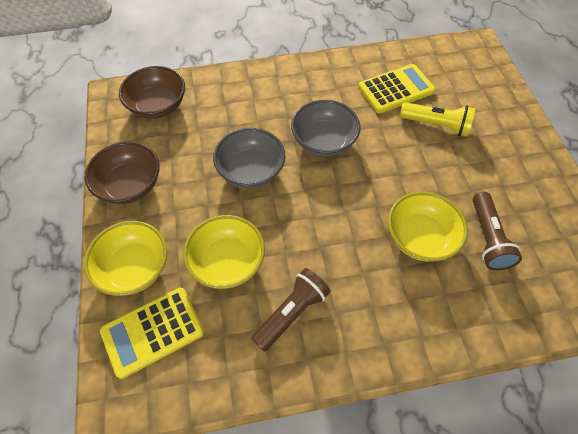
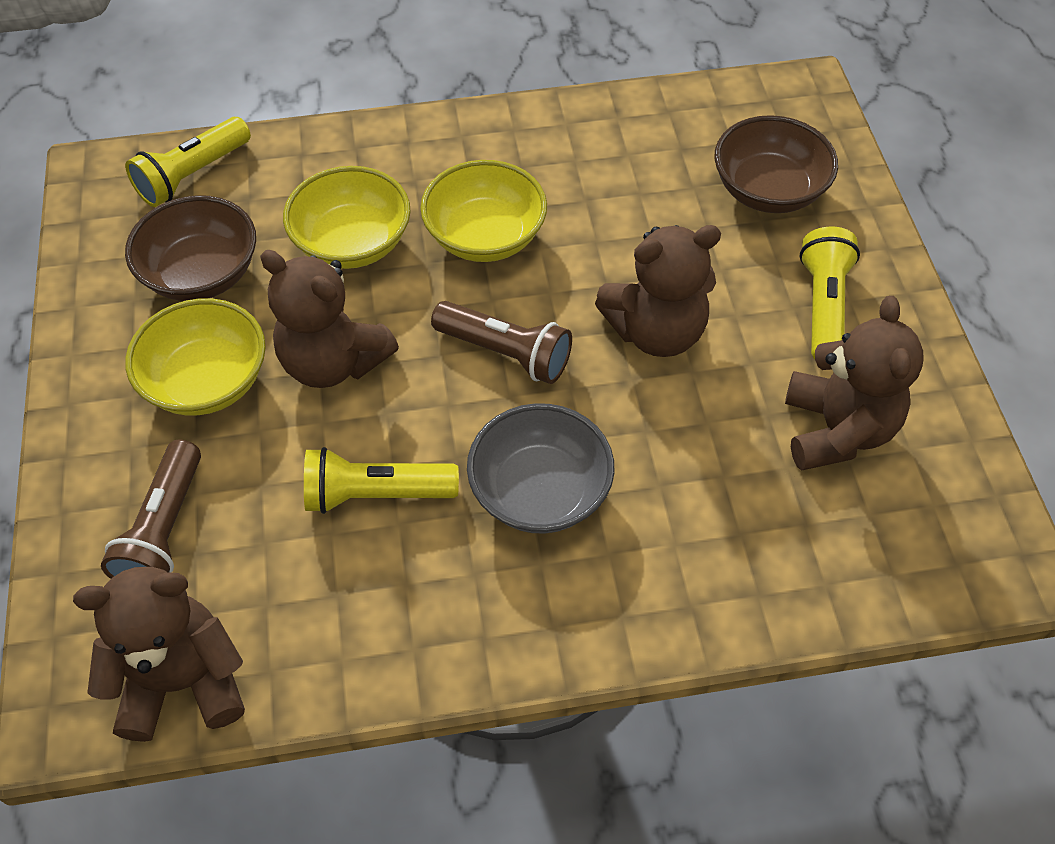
brown teddy bear: none = 0 -> [73,567,245,742] [260,250,399,388] [595,225,721,357] [785,296,923,471] = 4
grey bowl: [213,128,285,188] [291,100,360,157] = 2 -> [467,403,614,534] = 1
yellow calculator: [100,288,204,379] [358,64,436,113] = 2 -> none = 0
yellow flashlight: [400,102,475,137] = 1 -> [125,117,251,207] [304,447,459,514] [799,226,860,359] = 3

